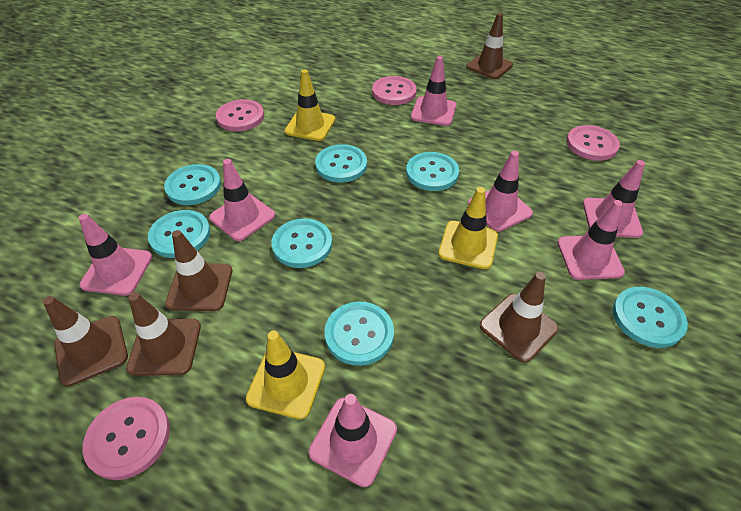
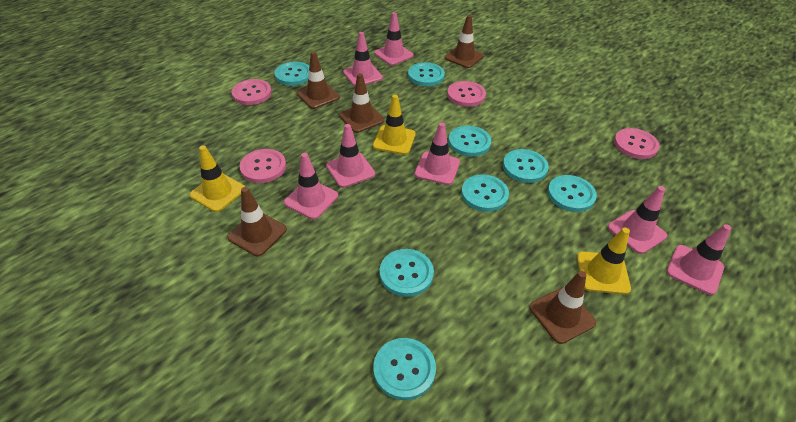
turquoise button: [148,210,210,258] [164,164,221,205] [272,218,332,268] [315,144,367,183] [324,301,394,366] [406,152,459,191] [612,287,688,348] = 7 -> [275,62,309,86] [373,338,436,400] [380,249,434,297] [408,62,445,86] [448,126,491,157] [461,174,509,212] [503,149,549,183] [548,175,597,212] = 8

